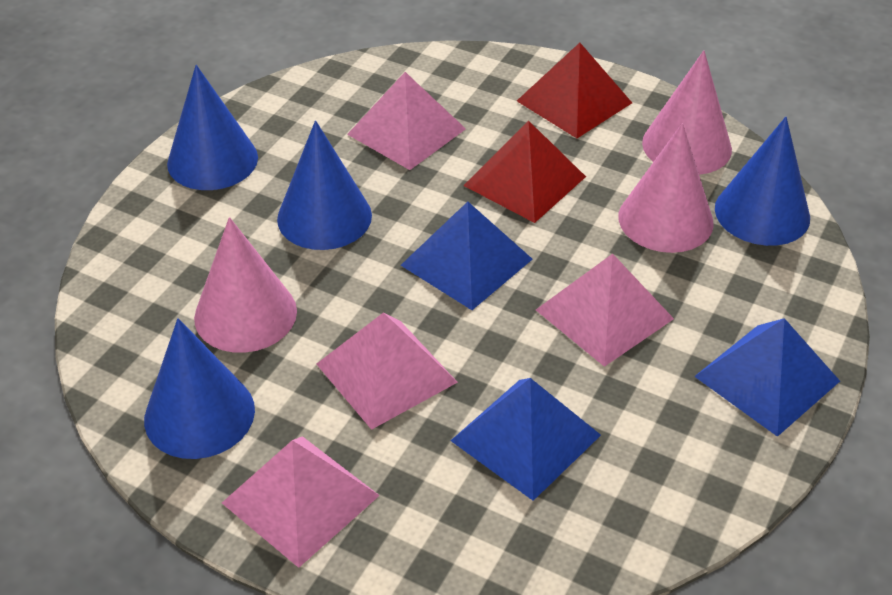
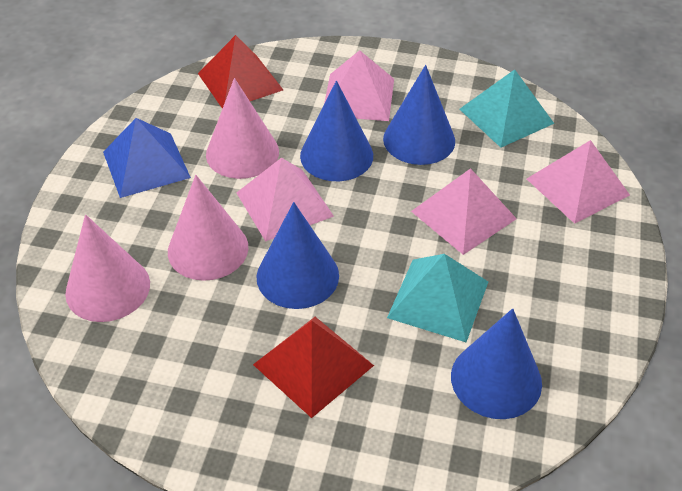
blue pyramid: [401,202,533,310] [451,378,601,501] [694,318,840,437] = 3 -> [103,118,191,198] = 1
turquoise pyramid: none = 0 -> [387,254,488,342] [459,69,554,148] = 2

